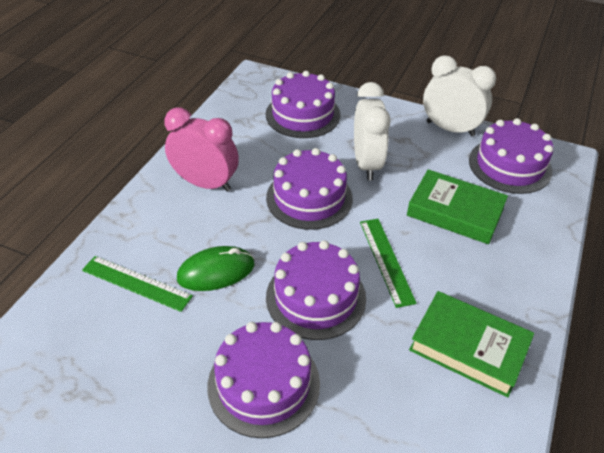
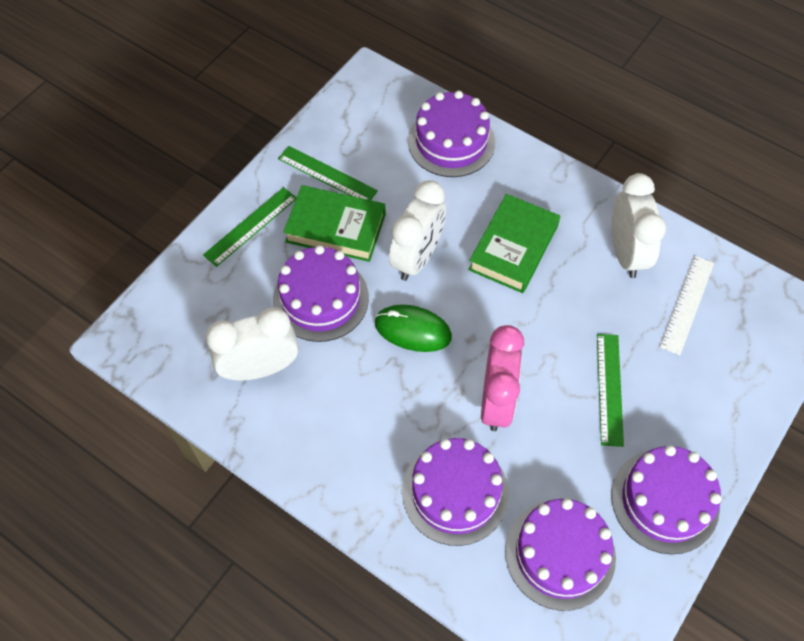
green ruler: [82,256,193,312] [360,219,417,308] = 2 -> [203,187,297,267] [278,146,378,200] [597,334,624,447] = 3
white clock: [354,82,391,180] [423,56,496,136] = 2 -> [206,307,298,381] [389,180,446,281] [612,173,666,278] = 3
white ruler: none = 0 -> [660,256,714,355] = 1

